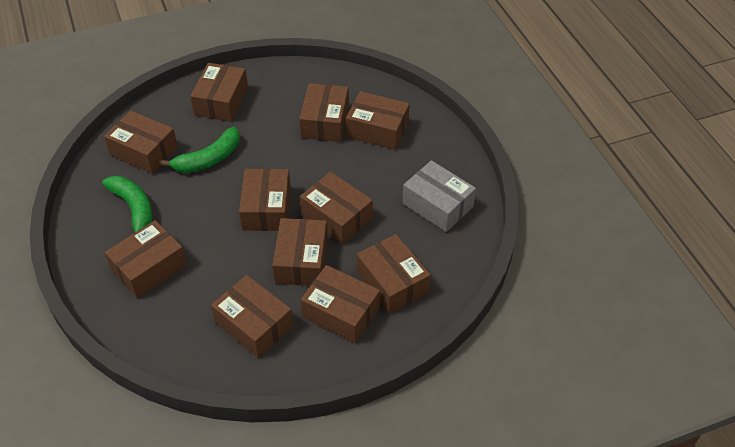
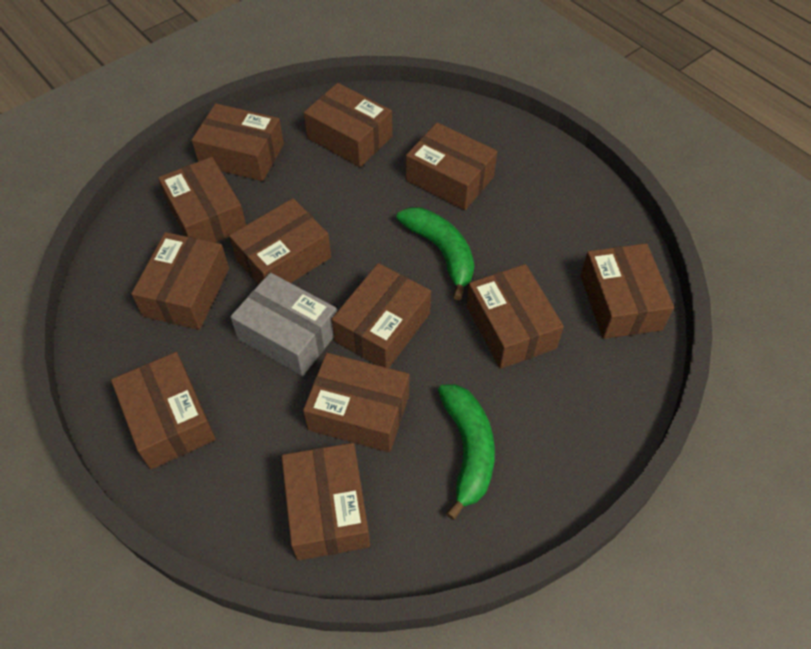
brown box: [104,110,178,174] [105,220,187,298] [190,63,248,122] [211,275,293,358] [239,168,291,231] [272,218,328,286] [299,83,349,142] [300,172,373,244] [300,265,380,343] [346,91,410,150] [357,234,430,314] = 11 -> [111,352,216,469] [131,232,229,330] [158,157,246,243] [192,104,284,181] [229,198,331,285] [281,443,370,561] [303,353,409,452] [304,83,392,167] [331,263,431,368] [406,122,497,210] [466,264,564,369] [580,243,674,339] = 12

